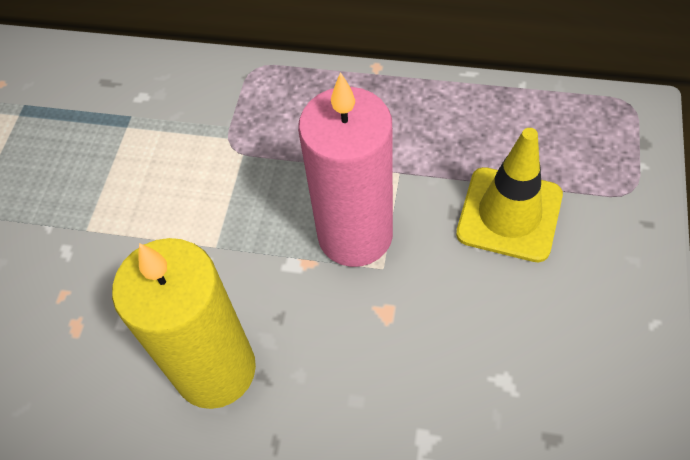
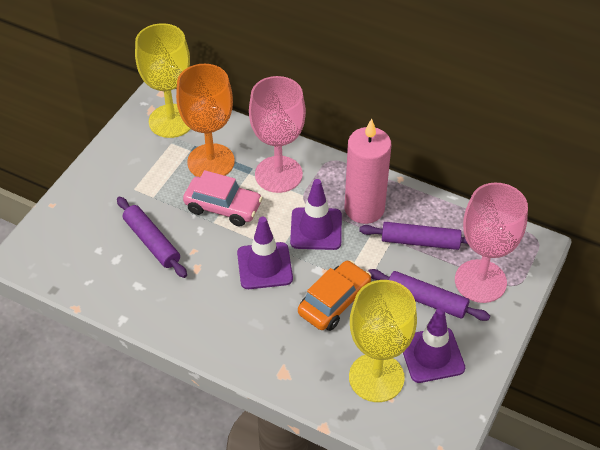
orange car: none = 0 -> [298,260,371,331] = 1
orange goblet: none = 0 -> [176,64,235,177] = 1
pink car: none = 0 -> [183,170,263,226] = 1
pink goblet: none = 0 -> [249,76,306,193] [455,183,528,303] = 2
purple rolling pin: none = 0 -> [117,197,187,278] [359,222,468,250] [368,269,490,321] = 3
purple traffic cone: none = 0 -> [237,217,293,289] [290,179,342,250] [403,308,465,383] = 3
yellow candle: [112,238,256,409] = 1 -> none = 0
yellow goblet: none = 0 -> [135,23,191,138] [349,280,417,402] = 2
yellow traffic cone: [456,128,563,262] = 1 -> none = 0

